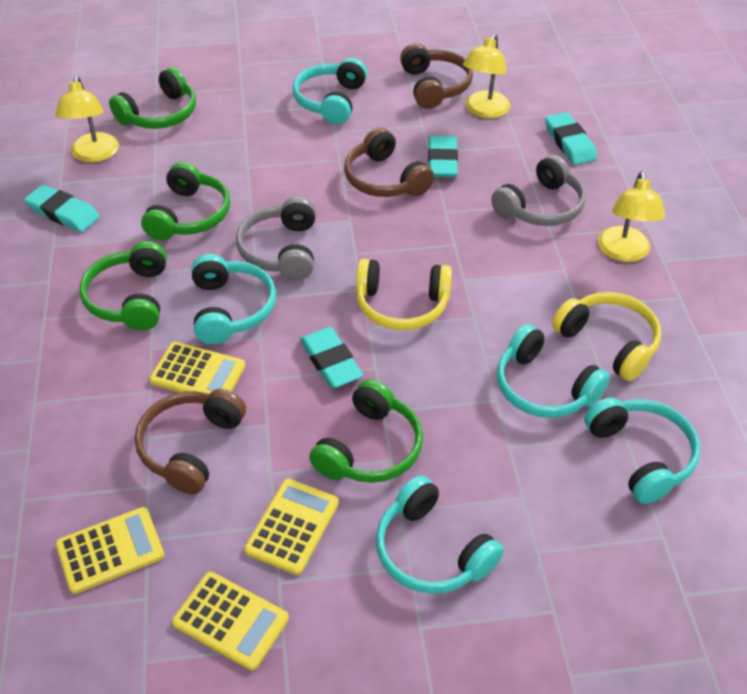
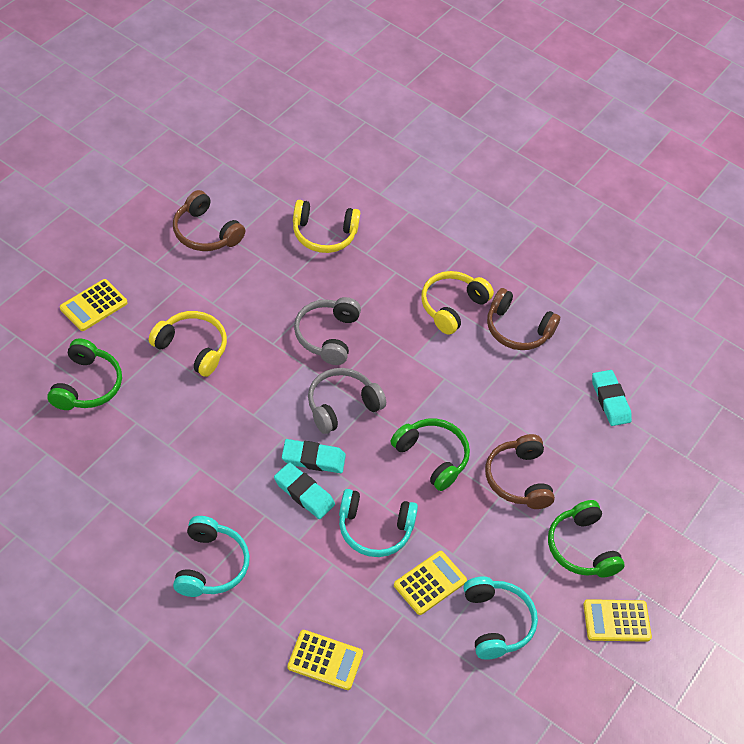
green headphones: [80,241,167,330] [109,67,196,129] [141,162,230,240] [309,379,423,483] = 4 -> [47,338,122,410] [391,418,470,491] [548,500,624,578] = 3
turquoise eraser: [24,185,100,232] [300,327,364,388] [428,136,458,177] [545,112,597,165] = 4 -> [274,462,335,519] [282,439,346,473] [592,370,632,426] = 3
turquoise headphones: [192,254,276,344] [293,58,367,124] [376,476,504,594] [497,324,610,418] [584,397,700,504] = 5 -> [173,516,250,597] [339,489,418,557] [464,577,538,660] = 3
yellow headphones: [356,259,452,330] [552,292,661,381] = 2 -> [149,311,227,377] [293,200,360,253] [421,271,494,334] = 3
yellow lamp: [55,76,119,162] [463,33,510,118] [598,171,665,262] = 3 -> none = 0

